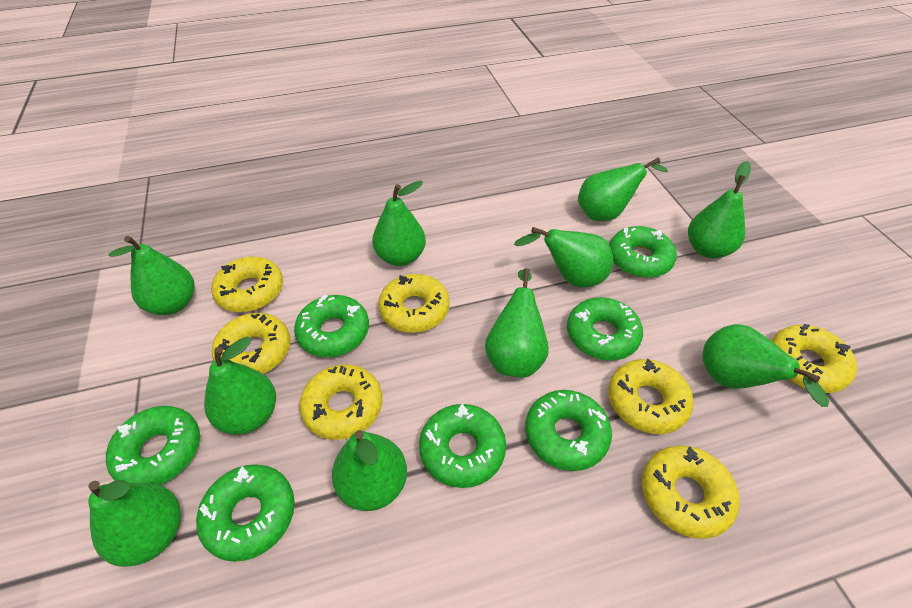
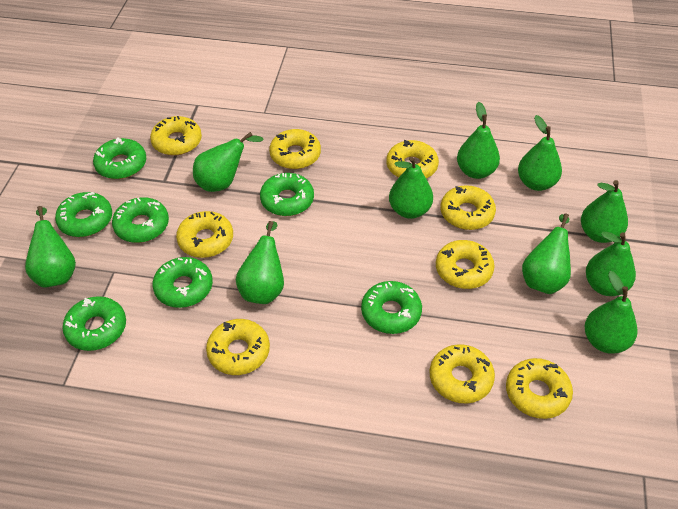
yellow donut: [211,257,283,312] [212,313,290,374] [299,364,382,440] [378,274,450,333] [608,358,694,434] [642,445,740,539] [772,324,857,393] = 7 -> [150,116,202,155] [176,211,233,258] [206,319,270,375] [269,129,321,169] [386,140,439,178] [430,344,495,403] [436,240,495,289] [441,185,496,230] [506,358,573,419] = 9

